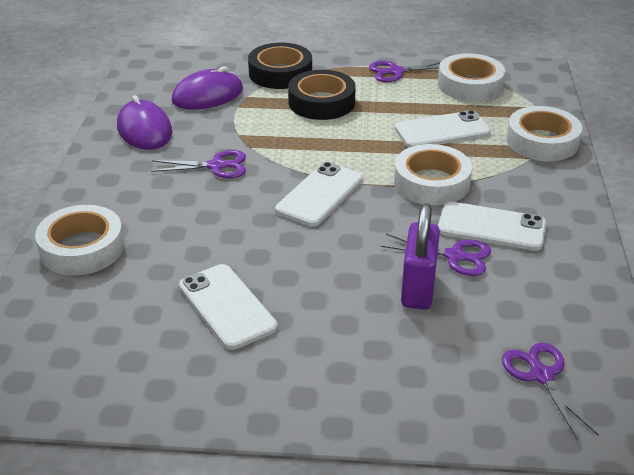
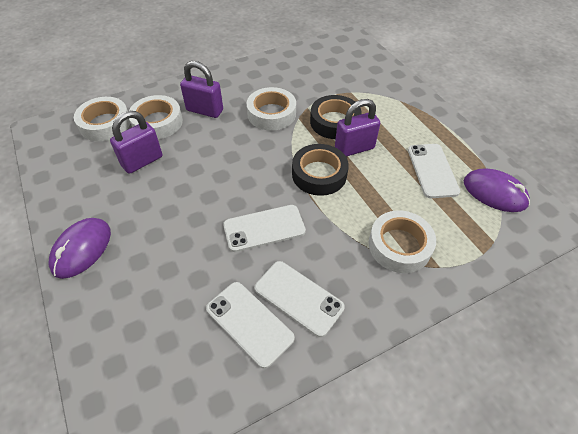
purple padlock: [401,203,440,310] = 1 -> [110,111,163,174] [180,61,223,118] [335,99,380,157] = 3
purple scissors: [151,150,246,178] [369,61,441,82] [381,234,491,276] [502,343,599,440] = 4 -> none = 0

